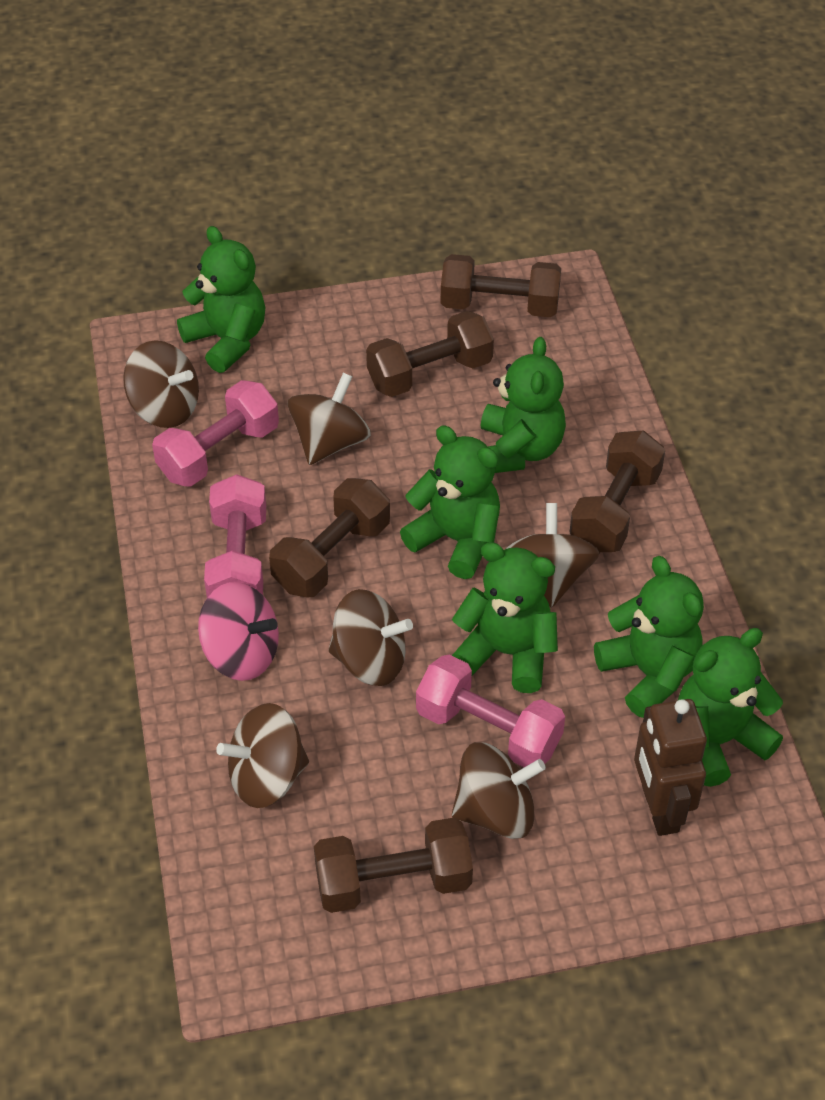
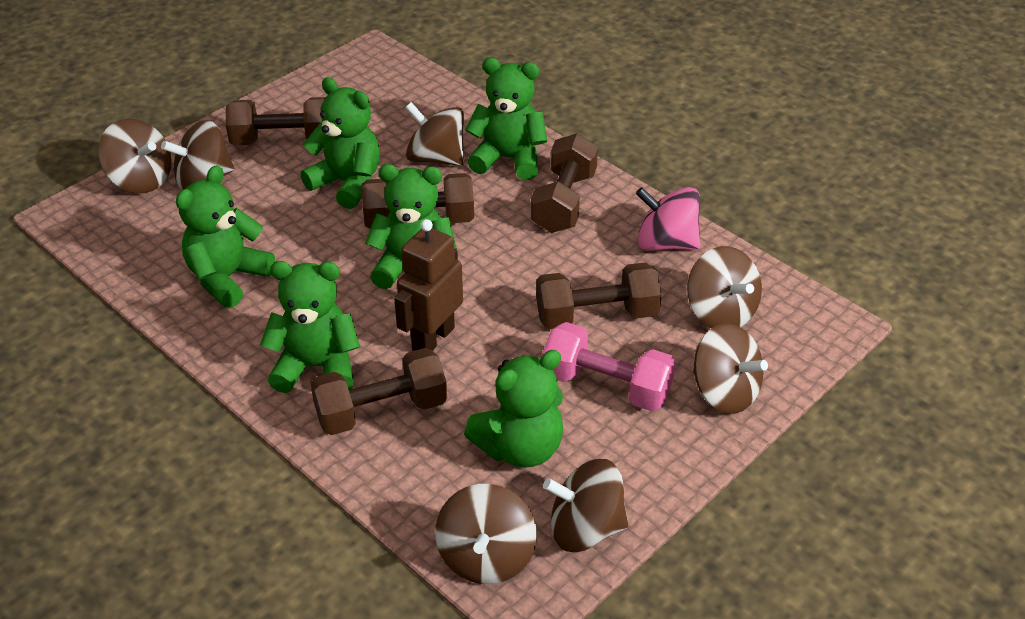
brown spinning top: [123,340,199,428] [216,703,309,808] [288,373,371,465] [329,589,413,686] [452,742,546,839] [506,503,600,608] = 6 -> [98,119,172,193] [161,120,235,190] [405,102,464,166] [435,484,537,584] [543,459,628,552] [687,246,762,329] [693,323,768,414] = 7
pink dumbbell: [152,380,279,487] [204,474,266,598] [416,654,565,767] = 3 -> [542,322,676,411] = 1

